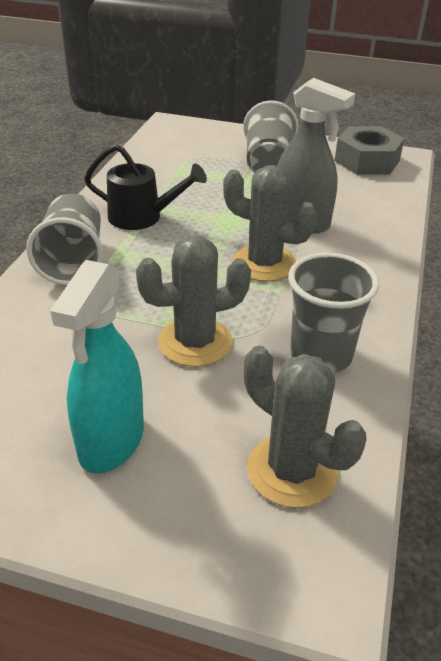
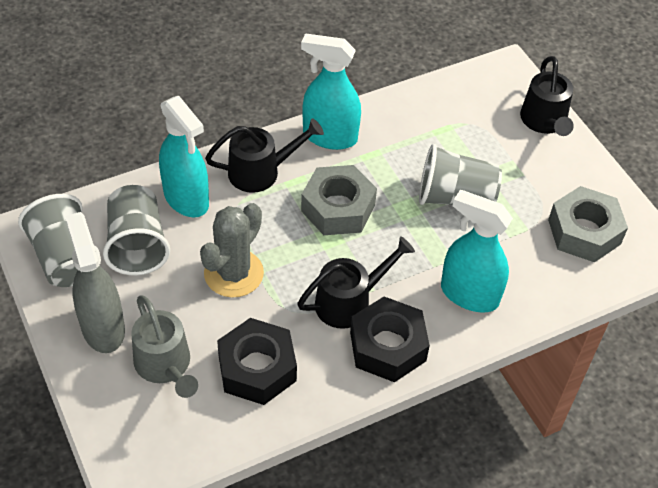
black nut: none = 0 -> [217,318,297,405] [350,297,430,382] = 2
black watering can: [84,144,207,230] = 1 -> [205,118,324,193] [297,236,415,329] [520,56,574,136] = 3
grey cactus: [136,235,251,367] [223,165,317,282] [244,345,366,508] = 3 -> [200,203,264,298] = 1
grey nut: [334,126,405,174] = 1 -> [301,165,377,235] [548,186,628,262] = 2
grey watering can: none = 0 -> [131,295,198,398] = 1
turquoise spray bottle: [50,260,144,474] = 1 -> [159,96,209,217] [301,33,361,150] [441,190,513,313] = 3

